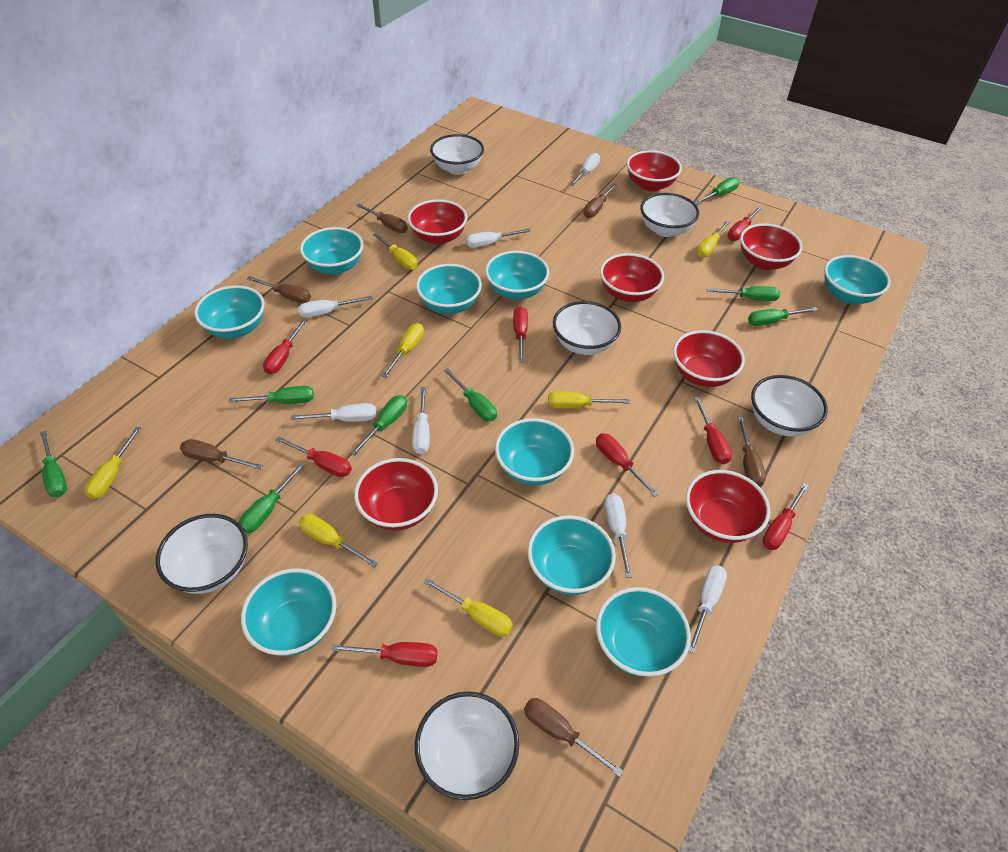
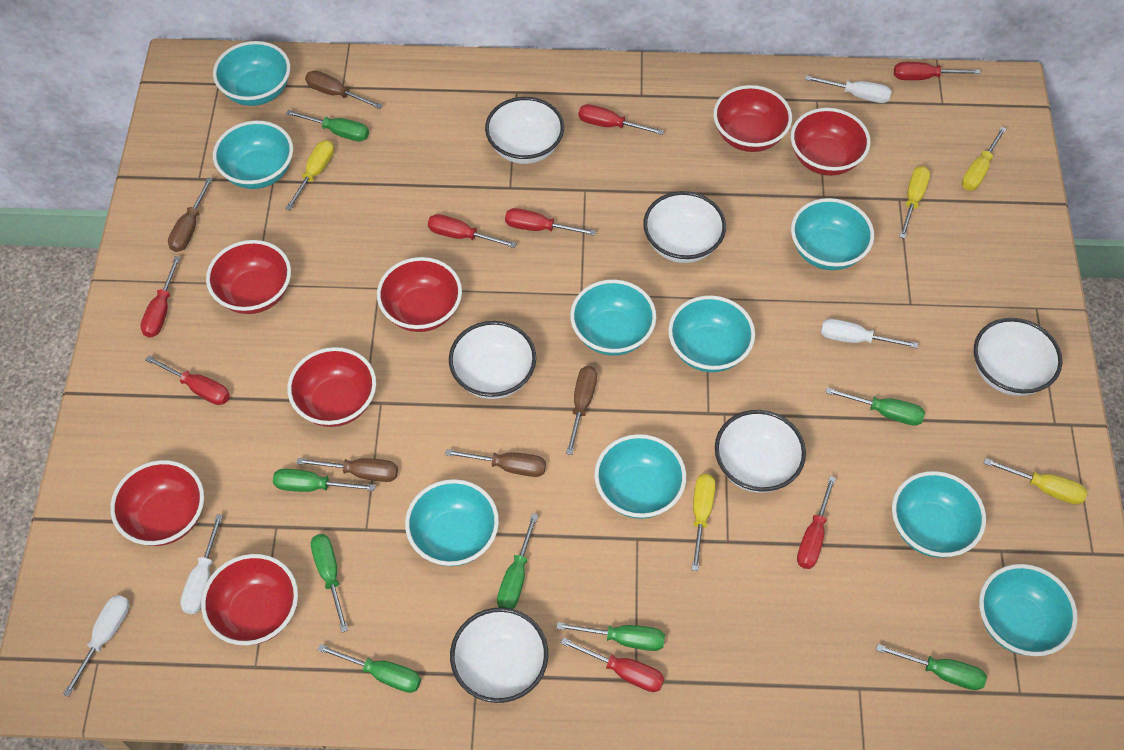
brown screwdriver: [180,439,263,470] [247,276,311,303] [356,204,408,233] [524,698,624,777] [583,183,618,218] [738,417,766,487] = 6 -> [168,177,213,252] [296,458,398,482] [305,70,383,109] [445,449,546,477] [566,366,597,455] = 5
white screwdriver: [291,403,376,422] [298,296,373,318] [412,387,430,454] [466,229,531,248] [570,153,600,186] [605,493,632,578] [688,565,727,654] = 7 -> [63,595,129,697] [180,514,223,614] [805,75,892,103] [821,319,918,348] = 4
yellow screwdriver: [84,427,141,499] [299,514,378,567] [372,233,418,270] [382,323,424,378] [424,578,513,637] [548,391,630,409] [697,220,730,258] = 7 -> [285,140,334,210] [692,474,715,571] [899,166,930,239] [962,127,1006,191] [984,458,1087,504] = 5

